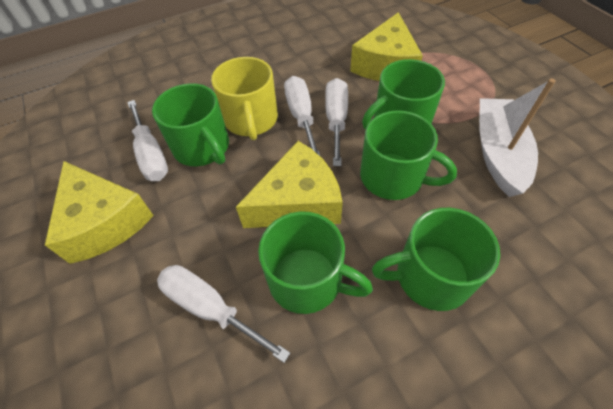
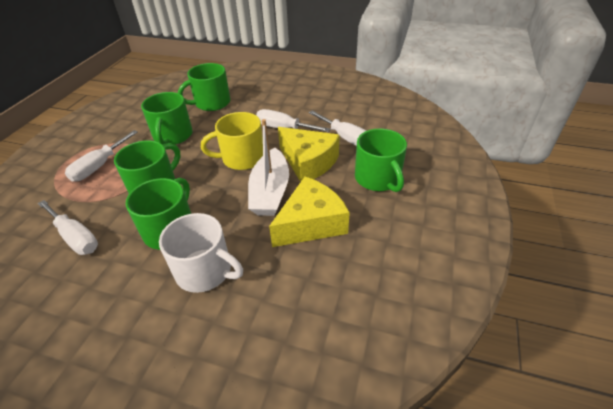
white mug: none = 0 -> [159,213,243,293] = 1
yellow cheese: [45,161,154,264] [236,141,343,228] [350,12,423,81] = 3 -> [269,177,350,247] [278,127,340,182] = 2

